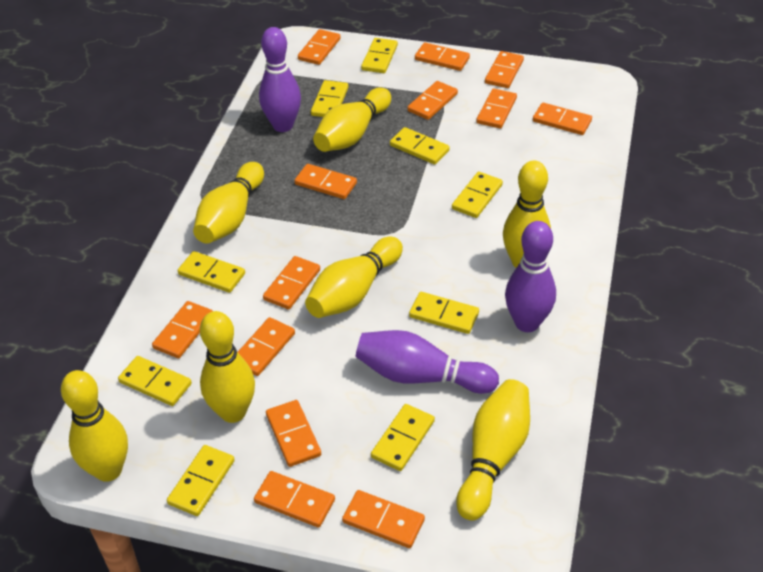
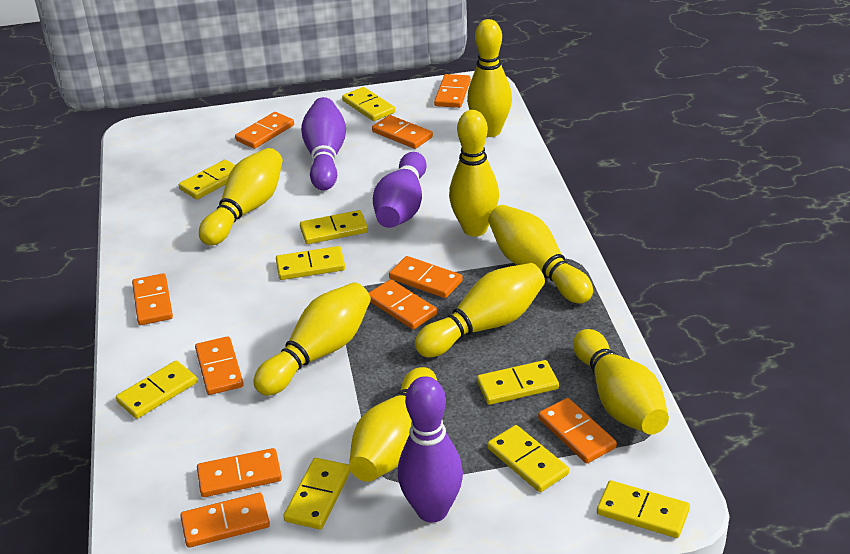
orange domino: [152,301,213,358] [238,317,295,376] [254,471,335,528] [263,256,320,309] [266,400,321,467] [294,164,357,199] [298,29,341,65] [342,490,425,548] [408,81,458,120] [415,42,470,71] [476,89,517,129] [485,51,524,88] [533,103,592,135] = 13 -> [132,273,173,325] [180,493,270,548] [195,336,243,395] [197,448,282,497] [235,112,294,149] [369,280,437,329] [372,115,433,149] [389,256,463,298] [434,74,471,108] [538,398,617,464] = 10
yellow bowling pin: [61,370,128,482] [193,162,264,244] [200,311,255,423] [305,237,403,318] [313,87,391,152] [456,379,530,521] [503,161,551,268] = 7 -> [199,148,283,246] [253,282,371,396] [349,367,437,482] [415,263,545,357] [449,110,499,237] [467,19,512,137] [488,205,593,304] [573,329,669,435] = 8

